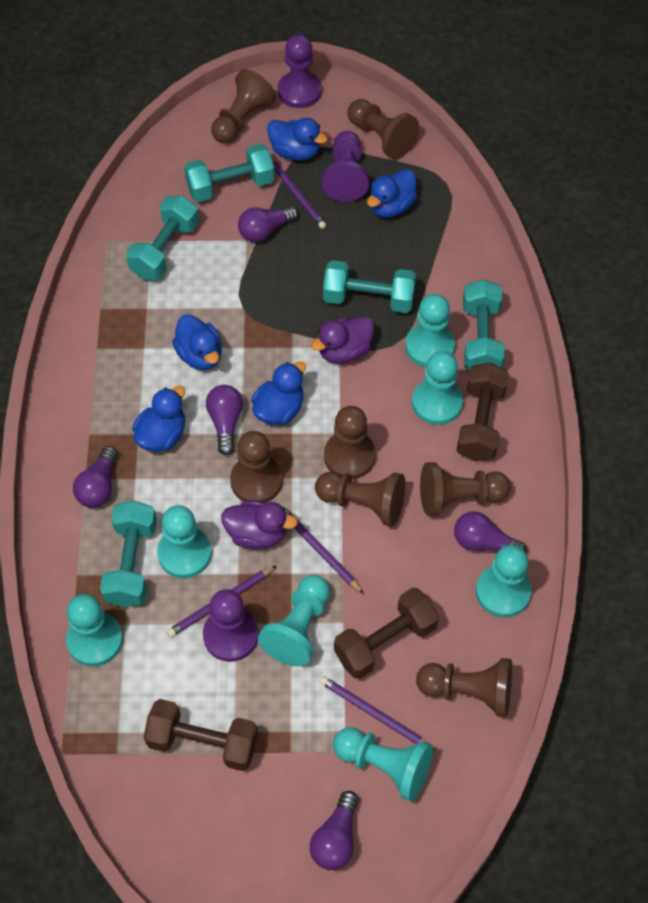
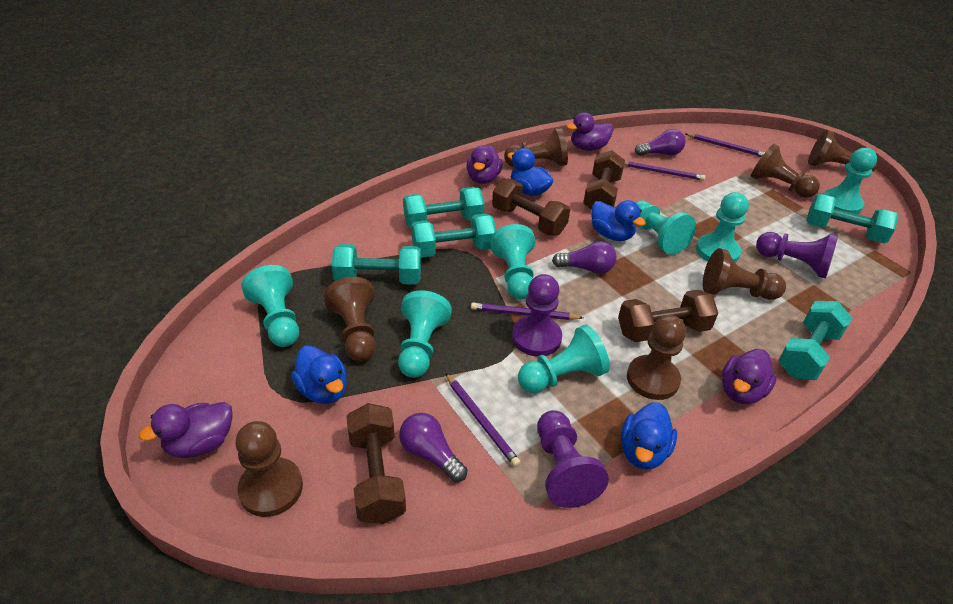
blue duck: [132,386,185,452] [172,315,222,370] [251,361,306,425] [267,118,328,161] [367,169,417,218] = 5 -> [291,345,347,404] [507,148,553,196] [591,200,646,241] [621,402,677,470] = 4
brown dumbbell: [144,699,258,771] [334,587,439,679] [456,363,509,461] = 3 -> [346,403,406,524] [492,178,570,235] [583,150,625,210] [618,290,718,342] = 4
purple duck: [221,501,298,549] [311,316,374,364] = 2 -> [139,402,233,458] [466,145,503,184] [567,112,614,151] [722,349,777,404] = 4
purple light bulb: [73,446,118,508] [206,385,243,456] [238,206,298,242] [310,791,359,870] [454,511,527,553] = 5 -> [399,413,467,482] [552,241,617,274] [635,129,685,156] = 3

